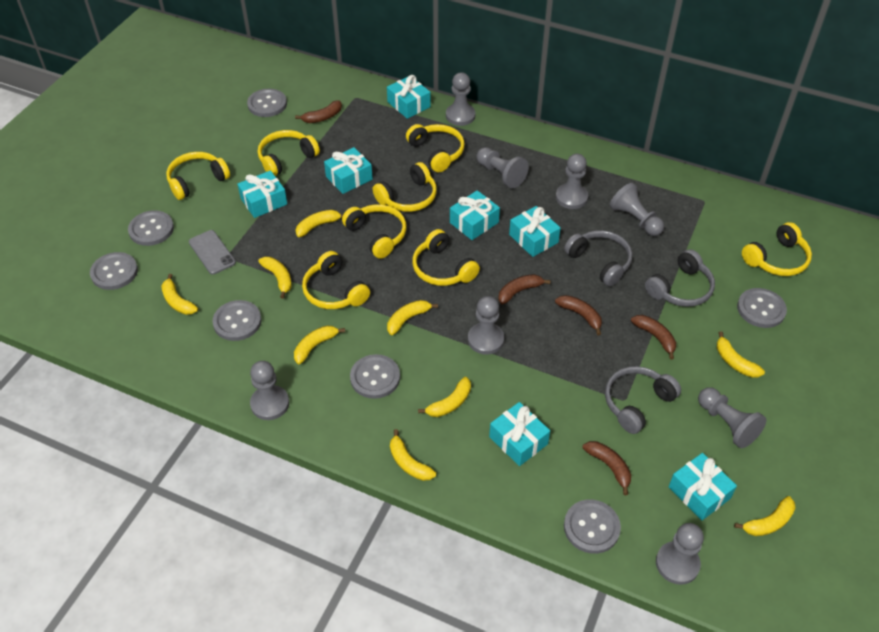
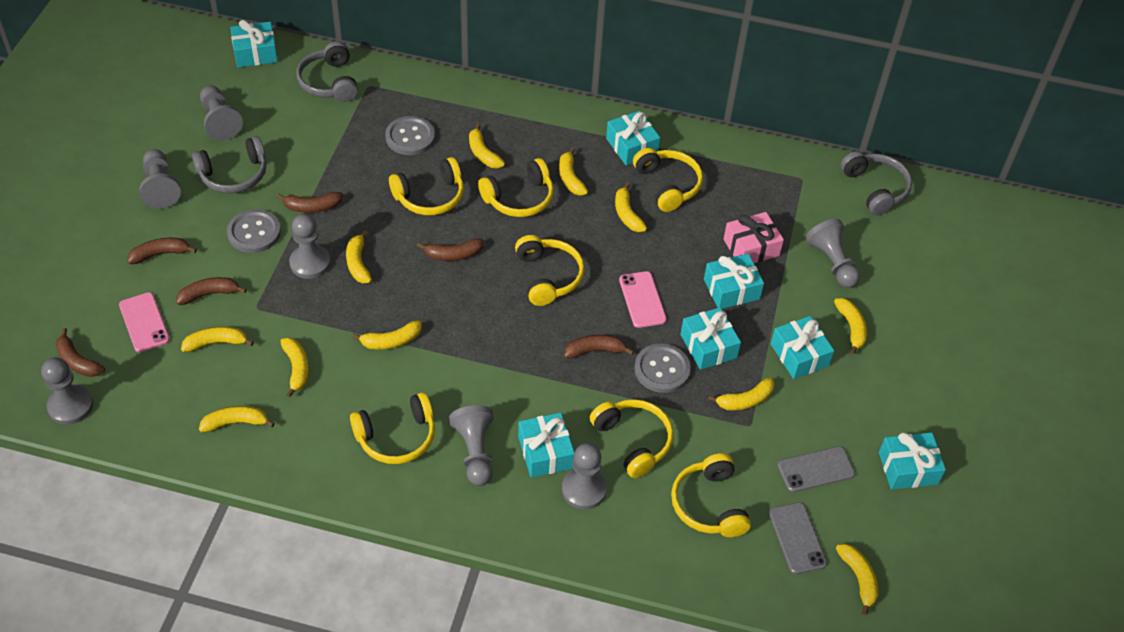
brown banana: [295,100,342,123] [498,274,551,304] [555,295,602,335] [583,441,631,495] [631,315,676,360] = 5 -> [55,328,105,377] [127,238,197,264] [176,277,247,305] [277,192,343,213] [417,238,484,261] [564,335,634,359] = 6
grey button: [90,252,138,290] [128,210,174,246] [212,300,261,341] [247,89,287,117] [350,354,400,399] [564,499,621,554] [737,288,787,328] = 7 -> [227,209,281,253] [385,116,435,155] [634,344,691,393] = 3
grey pawn: [250,361,289,420] [446,72,476,126] [468,296,504,355] [476,147,529,188] [556,154,588,209] [609,183,664,236] [656,523,704,585] [698,387,766,448] = 8 -> [41,358,93,425] [139,149,181,209] [200,85,243,140] [289,214,330,279] [449,405,494,486] [562,443,607,509] [806,219,860,288] = 7
grey phone: [189,230,236,275] = 1 -> [769,502,827,574] [777,446,855,492] = 2
pink gift: none = 0 -> [724,212,784,263] = 1
pink phone: none = 0 -> [119,292,170,352] [619,271,667,328] = 2
yellow banana: [161,274,198,315] [258,257,292,299] [294,325,345,364] [295,210,343,237] [387,300,438,335] [390,429,436,481] [418,377,471,417] [717,331,765,378] [734,496,795,536] = 9 -> [181,327,254,352] [199,406,275,432] [280,338,309,398] [346,230,372,283] [352,320,421,349] [469,123,505,168] [559,147,588,196] [615,182,647,232] [708,377,775,410] [834,298,867,355] [836,544,878,615] = 11
yellow headphones: [166,152,230,200] [258,130,320,176] [302,251,370,309] [342,204,407,259] [373,162,437,212] [406,124,465,172] [412,229,480,286] [742,222,812,276] = 8 -> [350,392,435,464] [389,157,464,215] [478,158,554,217] [515,235,585,306] [590,399,673,478] [633,148,703,212] [671,453,751,537] = 7

